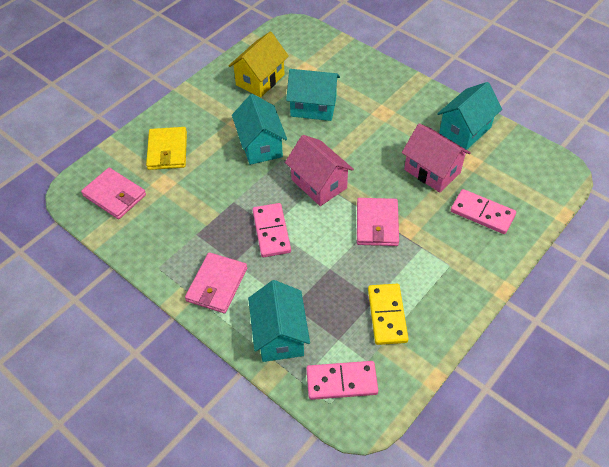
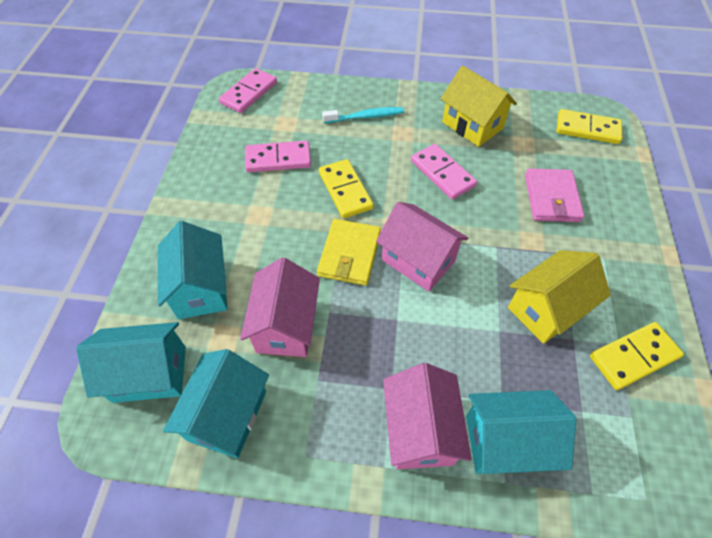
pink house: [285,135,354,206] [402,123,471,193] = 2 -> [240,257,320,357] [376,202,468,292] [383,363,472,469] = 3
pink wallet: [81,168,146,219] [185,252,247,313] [357,198,399,246] = 3 -> [525,169,584,222] = 1
turquoise toothbrush: none = 0 -> [322,107,404,124] = 1
yellow domino: [368,284,409,345] = 1 -> [319,159,374,219] [557,109,622,144] [590,322,684,390] = 3
yellow house: [229,32,289,97] = 1 -> [441,65,517,147] [508,250,611,344] = 2

